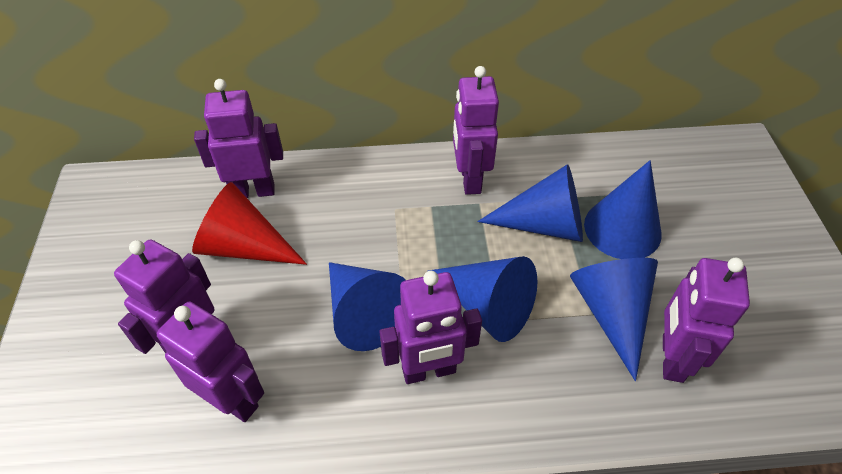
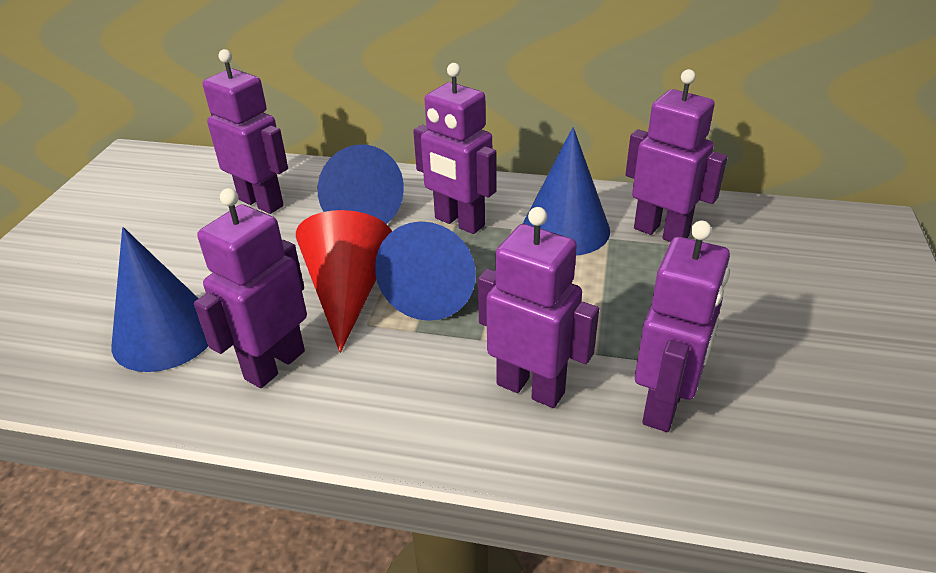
blue cone: [329,262,406,351] [428,256,538,342] [477,164,583,242] [570,258,658,381] [584,160,662,259] = 5 -> [111,227,208,372] [318,145,404,224] [375,221,476,321] [523,127,610,256] = 4

